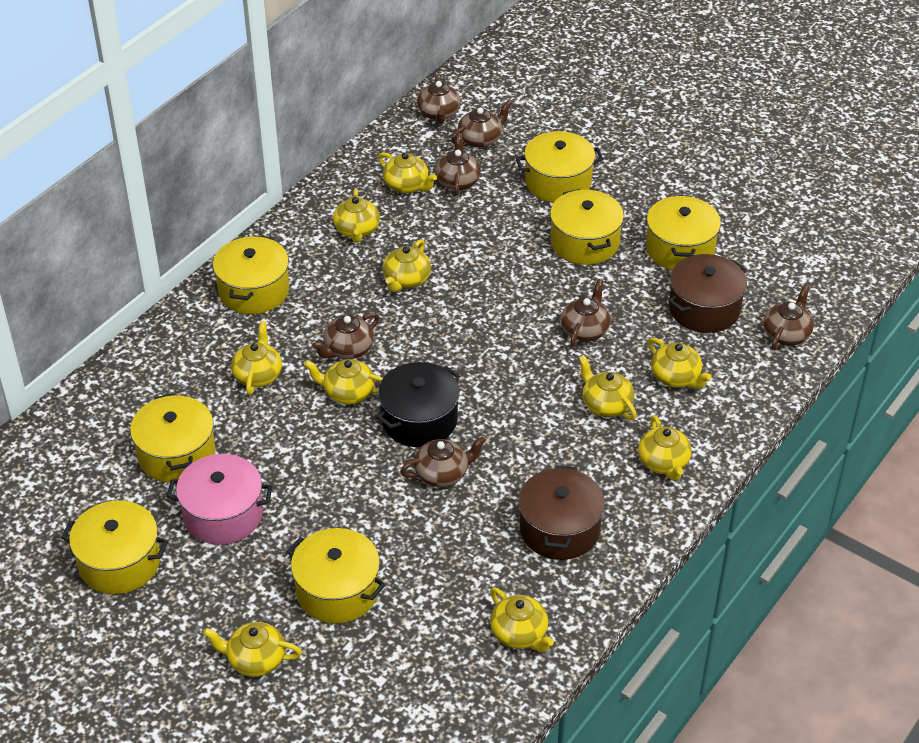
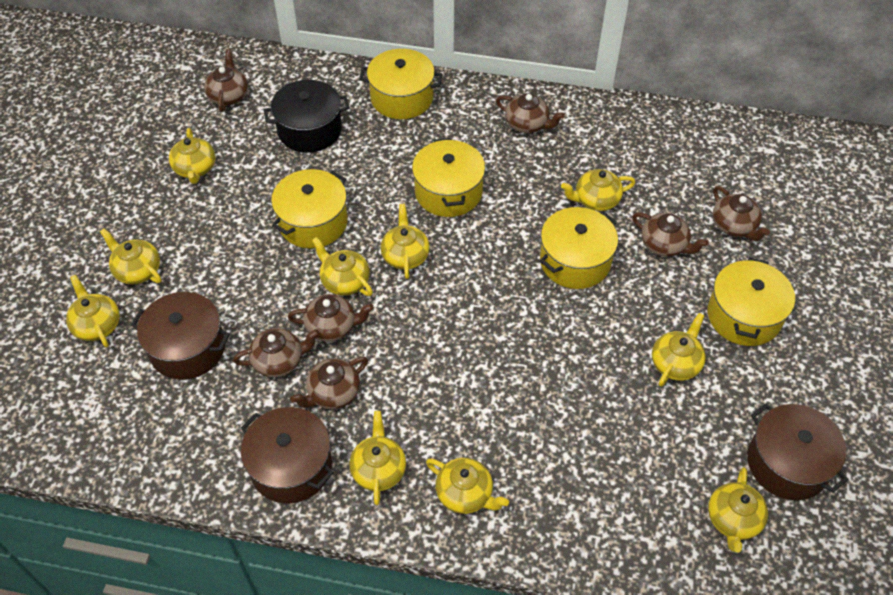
brown pot: [519,465,605,560] [668,254,747,333] = 2 -> [131,292,230,380] [241,407,334,503] [747,404,848,500] = 3
pink pot: [167,454,272,545] = 1 -> none = 0
yellow pot: [61,500,168,594] [130,393,216,483] [213,235,289,314] [286,528,386,624] [516,131,603,203] [550,189,624,265] [646,195,721,270] = 7 -> [271,169,348,248] [359,49,443,119] [412,138,485,217] [540,207,618,289] [707,257,795,346] = 5

